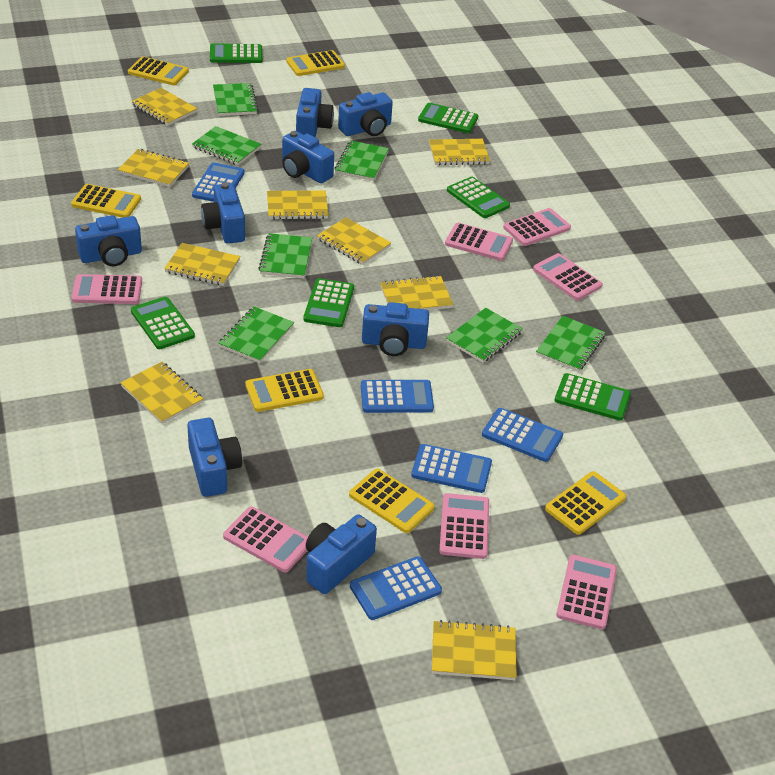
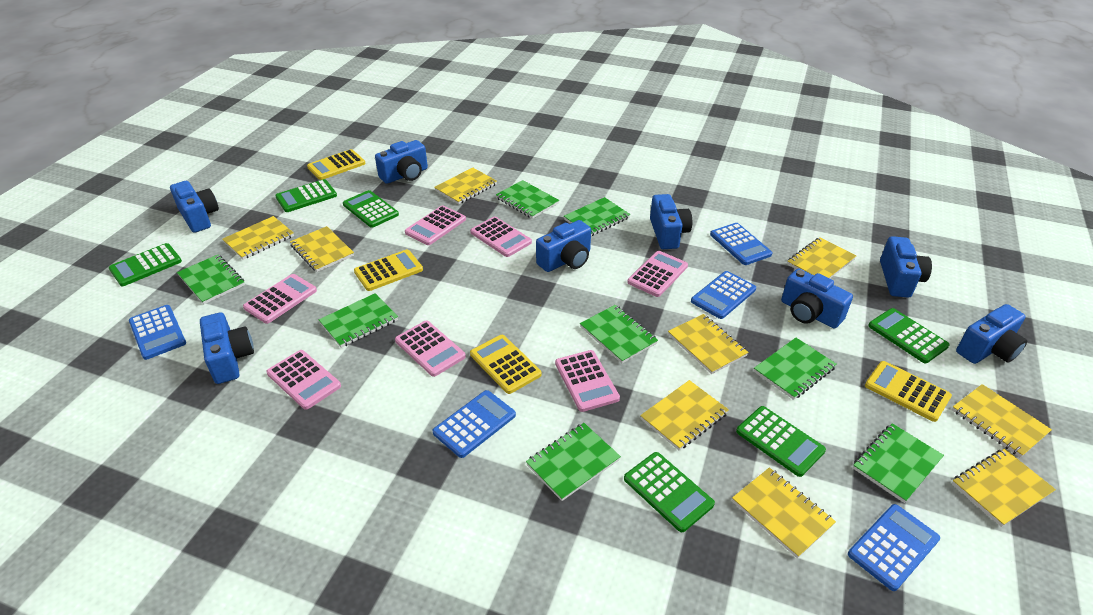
green notebook: [192,126,261,165] [213,83,258,116] [218,307,294,363] [258,233,312,278] [334,141,389,181] [446,308,523,363] [536,316,605,372] = 7 -> [177,255,245,304] [319,293,398,348] [496,180,559,219] [526,423,621,501] [564,197,630,236] [580,305,658,363] [754,338,836,400] [853,423,944,503] = 8
yellow calculator: [71,184,141,218] [128,56,189,85] [245,369,324,412] [286,50,345,76] [349,469,435,533] [545,471,626,535] = 6 -> [307,149,366,180] [354,249,423,291] [470,335,542,394] [865,361,952,422] = 4

